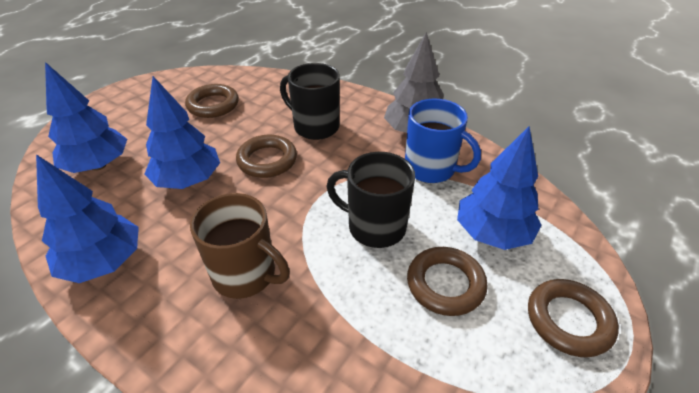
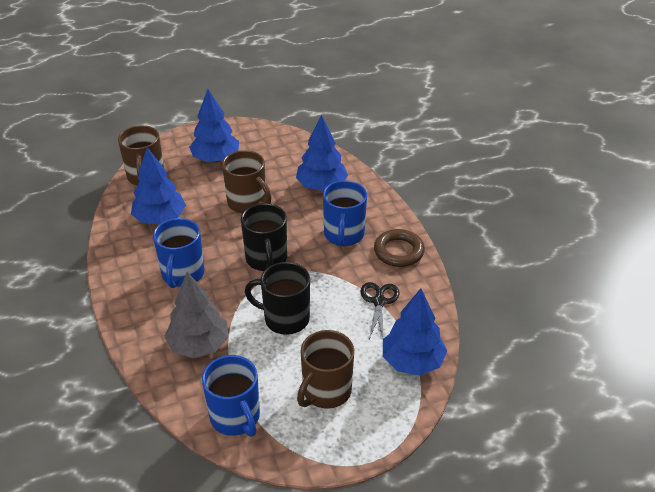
black scissors: none = 0 -> [360,282,399,339] = 1
blue mug: [405,99,481,183] = 1 -> [153,218,204,288] [202,355,260,437] [323,180,367,247] = 3
brown mug: [190,193,290,299] = 1 -> [118,125,164,186] [222,150,271,213] [297,330,354,409] = 3
brown ring: [185,84,239,118] [236,135,297,178] [407,247,488,316] [528,279,619,357] = 4 -> [374,229,425,267] = 1

